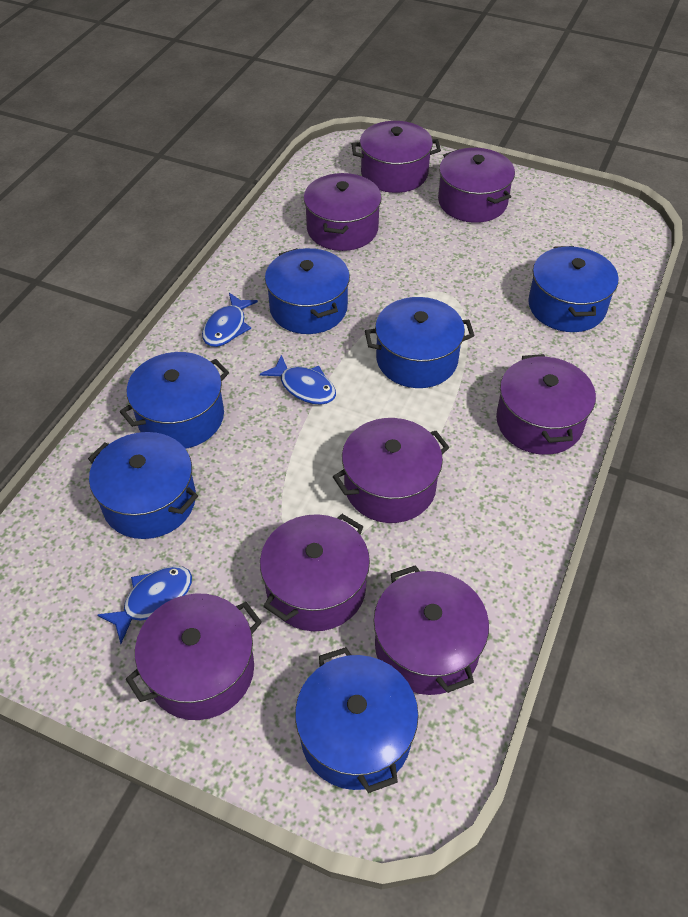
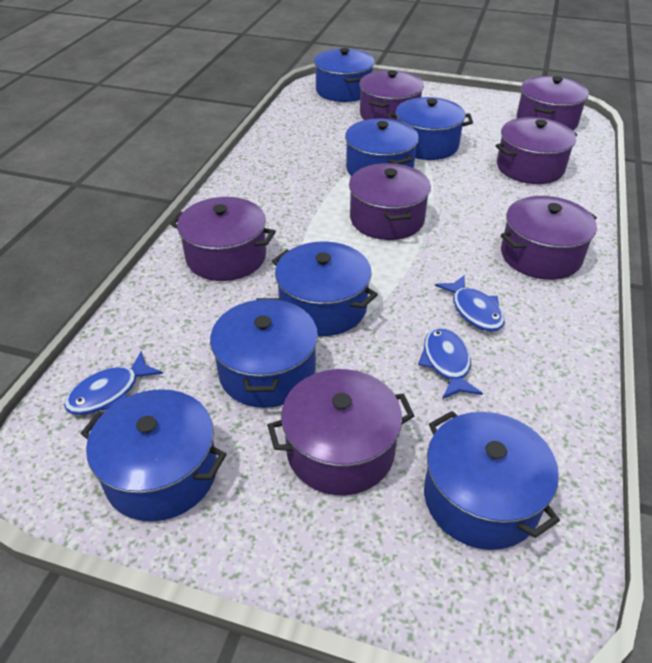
blue pot: [88,432,198,539] [120,352,229,449] [265,248,350,334] [295,647,419,793] [365,297,475,388] [528,246,618,332] = 6 -> [81,389,226,521] [210,298,318,408] [272,242,378,336] [314,48,375,102] [345,119,419,177] [388,97,473,160] [424,411,560,550] = 7
purple pot: [126,593,262,720] [260,514,370,631] [304,173,382,251] [333,418,449,523] [352,121,441,193] [374,565,489,695] [438,148,515,223] [496,354,596,455] = 8 -> [170,197,276,281] [267,369,414,495] [349,163,431,240] [359,70,424,120] [496,117,577,184] [501,196,597,280] [517,76,589,131] = 7

